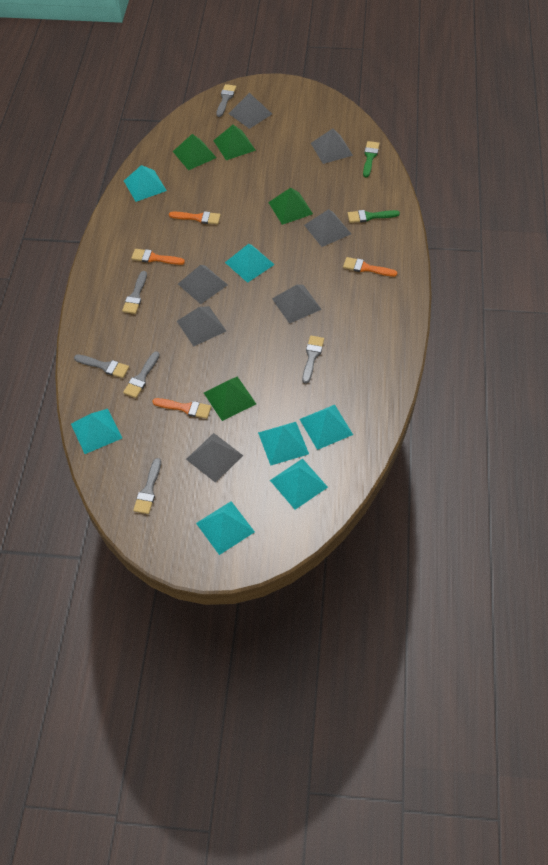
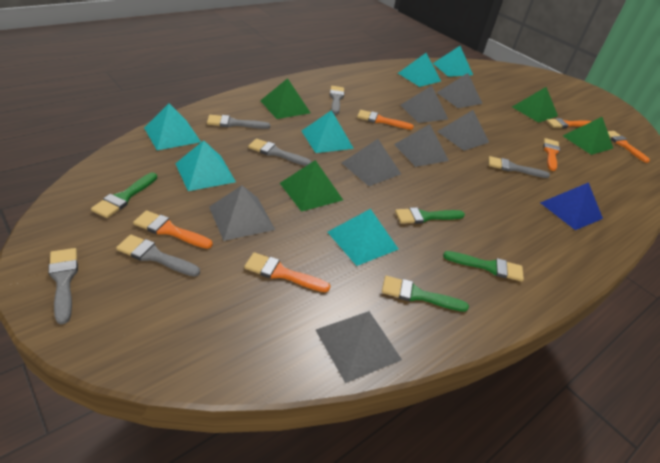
blue pyramid: none = 0 -> [540,182,603,230] = 1
green brush: [348,210,400,223] [363,141,380,177] = 2 -> [91,173,157,218] [382,276,469,312] [395,207,465,224] [443,251,524,282] = 4
orange brush: [131,249,185,265] [152,398,211,419] [169,211,221,225] [343,257,397,277] = 4 -> [133,210,213,249] [244,252,330,292] [357,110,414,130] [543,138,560,171] [546,118,592,128] [608,131,650,163] = 6
turquoise pyramid: [71,409,122,454] [124,165,167,202] [196,501,255,555] [225,244,275,283] [258,422,309,466] [270,459,328,510] [300,405,353,450] = 7 -> [144,103,201,150] [175,140,236,191] [302,110,354,153] [328,209,399,266] [398,53,441,87] [433,46,473,77] = 6

